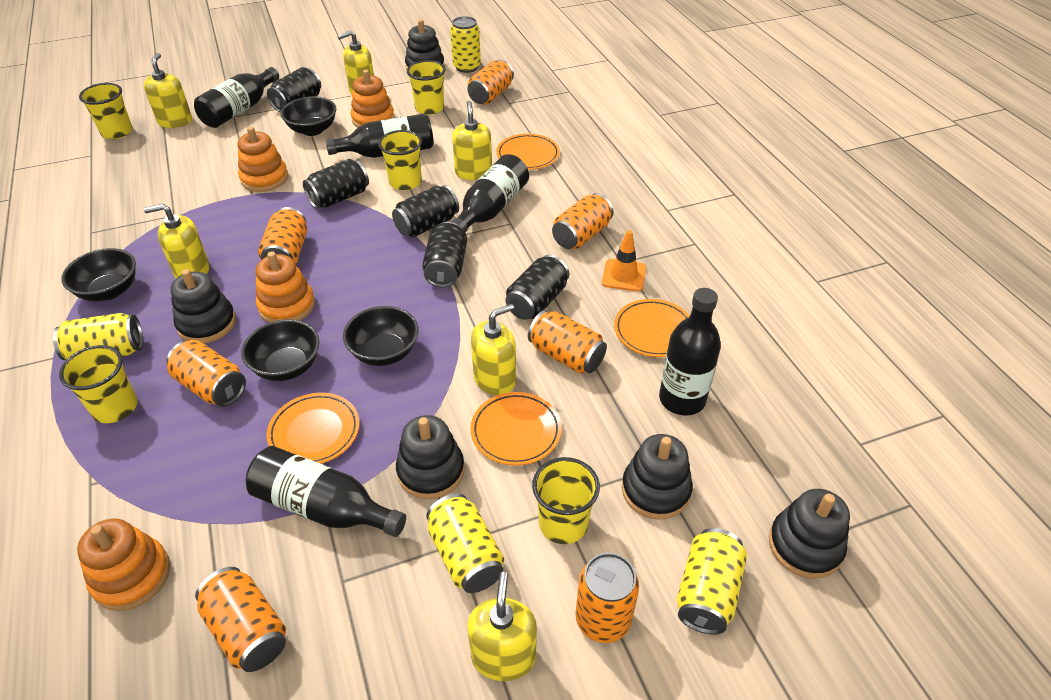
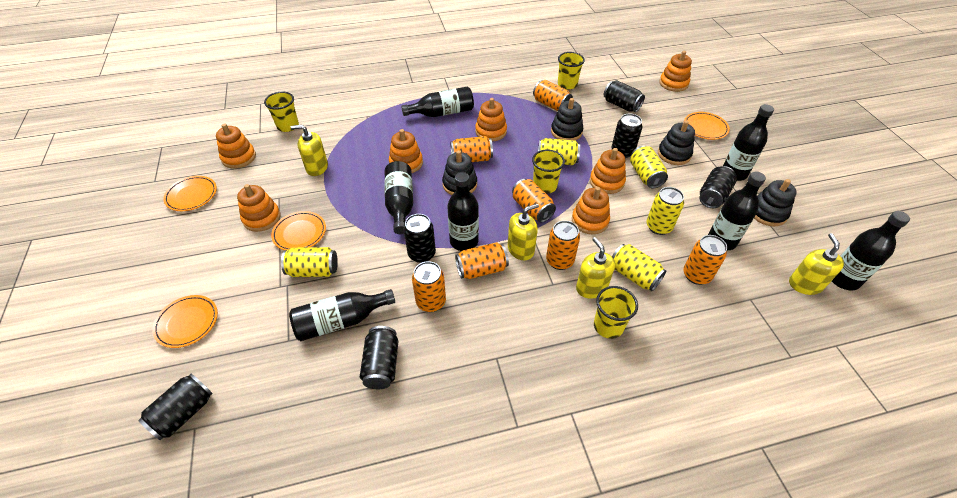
black bottle: [194,67,279,128] [246,446,406,537] [325,114,434,158] [452,154,529,233] [659,288,721,415] = 5 -> [289,289,395,341] [384,161,413,234] [401,86,474,117] [447,172,479,251] [708,171,766,250] [723,104,774,181] [832,211,910,291] = 7
black bowl: [62,248,136,301] [241,319,320,381] [281,96,336,136] [343,306,419,366] = 4 -> none = 0
black can: [267,67,321,113] [303,159,369,209] [392,185,459,237] [422,222,467,288] [505,255,569,320] = 5 -> [138,373,213,440] [360,326,398,389] [404,214,436,263] [604,80,645,112] [611,114,643,158] [699,166,737,208] = 6
black stacking toy: [170,269,236,343] [396,415,465,499] [405,19,445,70] [622,434,693,520] [769,489,850,579] = 5 -> [442,150,477,195] [551,98,583,140] [658,120,695,165] [754,179,797,226] = 4
orange stacking toy: [77,518,170,611] [238,127,288,192] [256,251,315,323] [351,70,395,128] = 4 -> [216,124,256,169] [237,184,281,232] [389,129,423,173] [475,98,507,141] [572,187,610,234] [590,148,626,194] [659,51,692,92] = 7
orange traffic cone: [602,230,646,292] = 1 -> none = 0
yellow can: [53,313,143,360] [426,493,504,593] [450,16,481,73] [677,528,747,635] = 4 -> [281,247,338,277] [538,138,580,165] [612,244,666,291] [630,146,668,188] [646,187,684,235] = 5
yellow cup: [59,345,138,423] [79,83,132,139] [378,130,422,190] [407,60,445,115] [532,457,600,544] = 5 -> [264,92,299,132] [532,149,565,194] [558,52,585,90] [594,286,638,339] = 4
yellow soap dispenser: [143,53,192,128] [144,204,209,279] [337,30,374,94] [452,101,492,180] [468,572,537,681] [471,304,516,396] = 6 -> [291,125,328,176] [508,204,539,260] [576,237,615,299] [789,233,844,295] = 4

